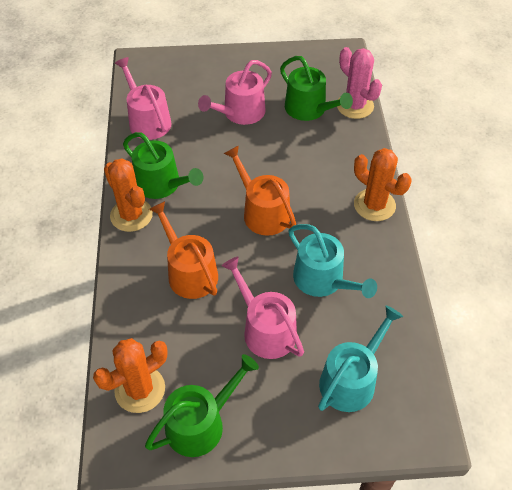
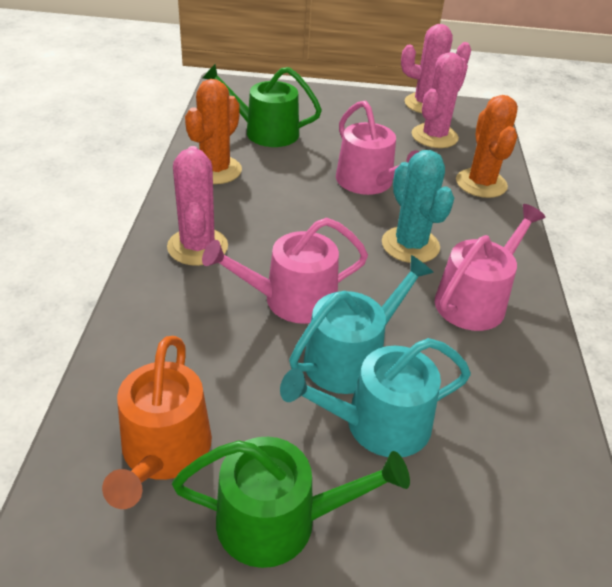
green watering can: [123,132,203,199] [145,354,259,457] [280,56,353,121] = 3 -> [172,437,410,568] [203,64,322,147] = 2
orange cactus: [93,338,167,413] [104,158,153,232] [354,148,412,221] = 3 -> [185,79,242,184] [456,95,518,198] = 2
orange watering can: [149,201,218,299] [224,145,296,236] = 2 -> [102,336,212,509] = 1
pink cactus: [337,47,382,119] = 1 -> [167,146,228,266] [401,24,471,113] [412,52,468,148] = 3
turquoise cactus: none = 0 -> [382,150,454,263] = 1

